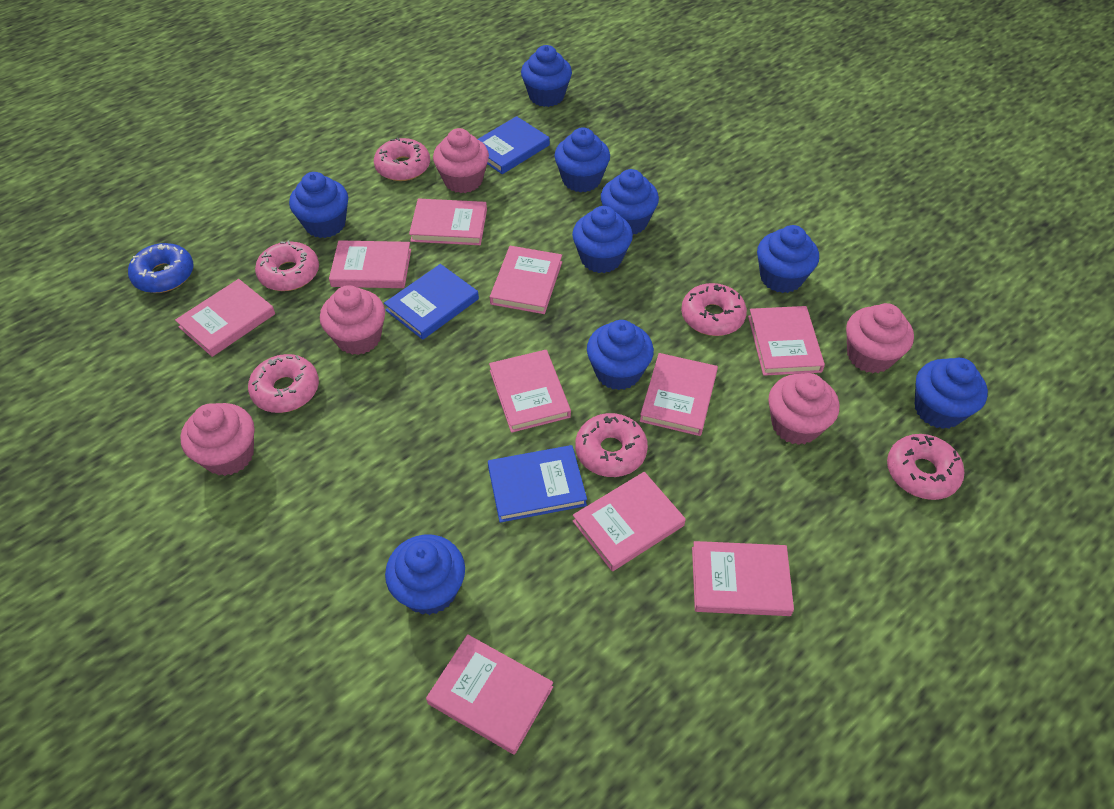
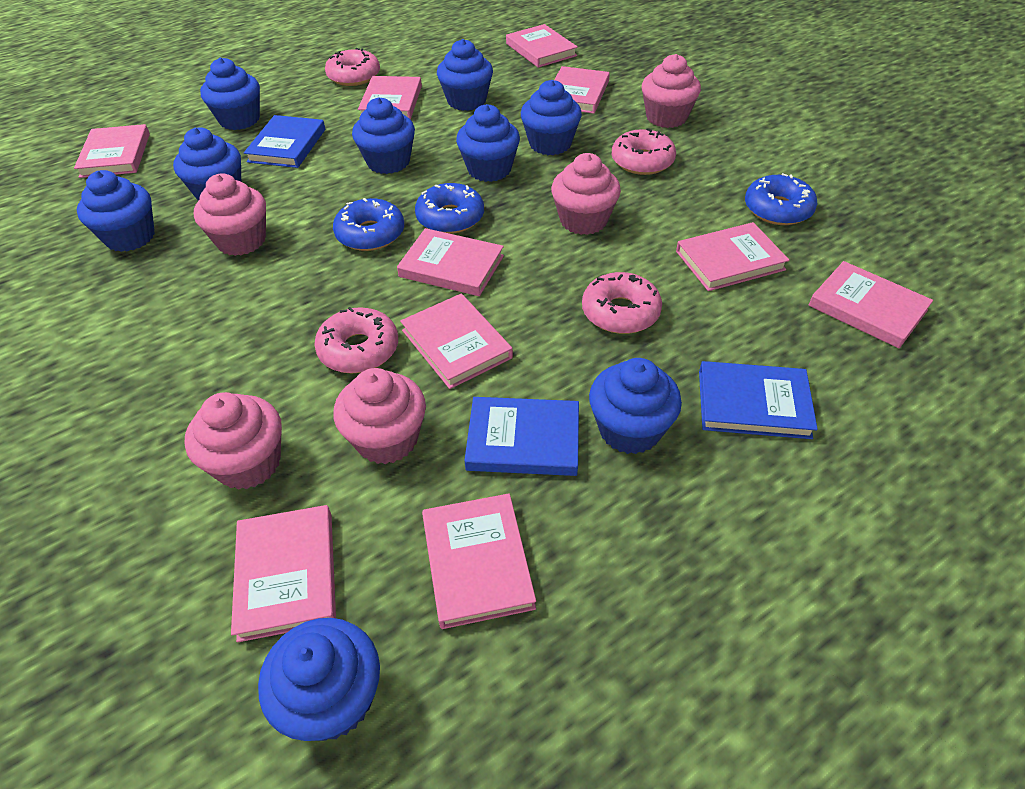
blue donut: [128,243,194,293] = 1 -> [333,198,404,251] [415,183,484,234] [745,173,817,225] = 3
pink donut: [248,354,319,413] [255,240,319,291] [374,137,430,181] [575,413,648,477] [681,283,747,336] [887,434,964,500] = 6 -> [314,307,398,373] [325,48,380,86] [582,272,662,334] [612,128,676,175] = 4

